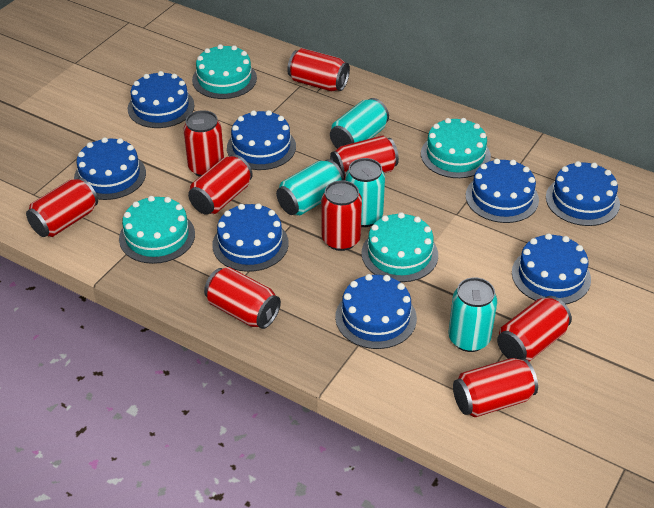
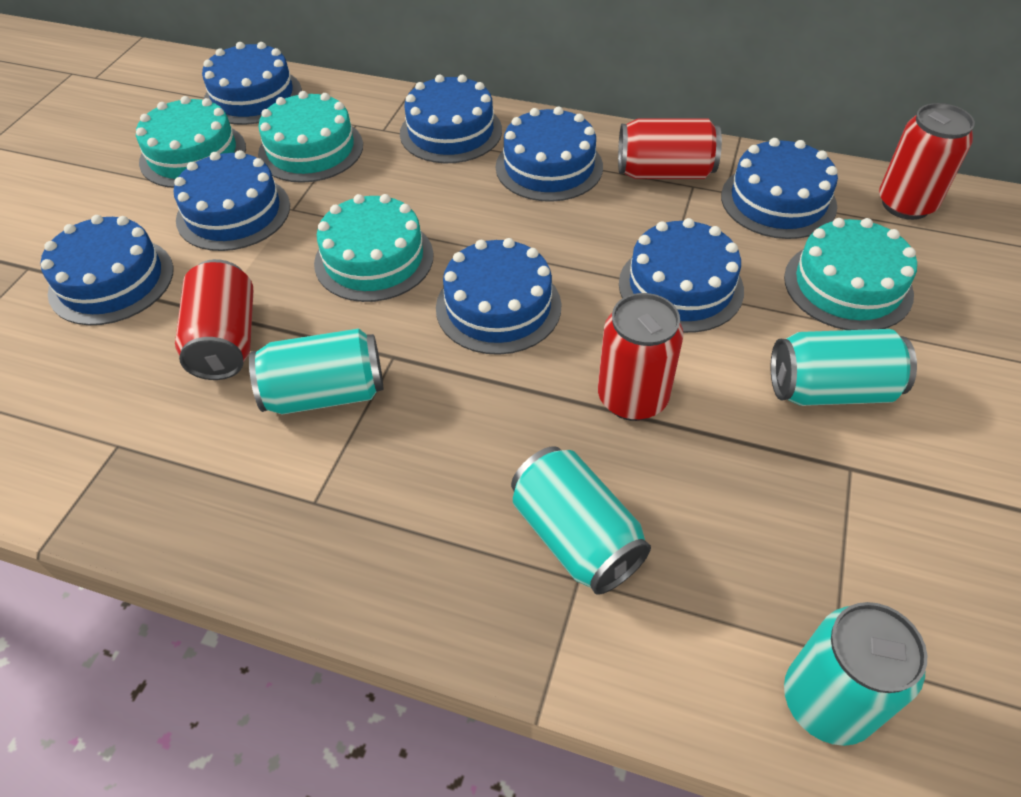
red can: [26,177,98,237] [183,110,224,177] [188,154,253,215] [204,267,281,329] [287,48,350,91] [321,180,362,251] [330,136,399,181] [453,358,538,417] [497,296,572,361] = 9 -> [175,259,253,380] [598,293,684,421] [618,119,722,179] [879,103,975,220] = 4

